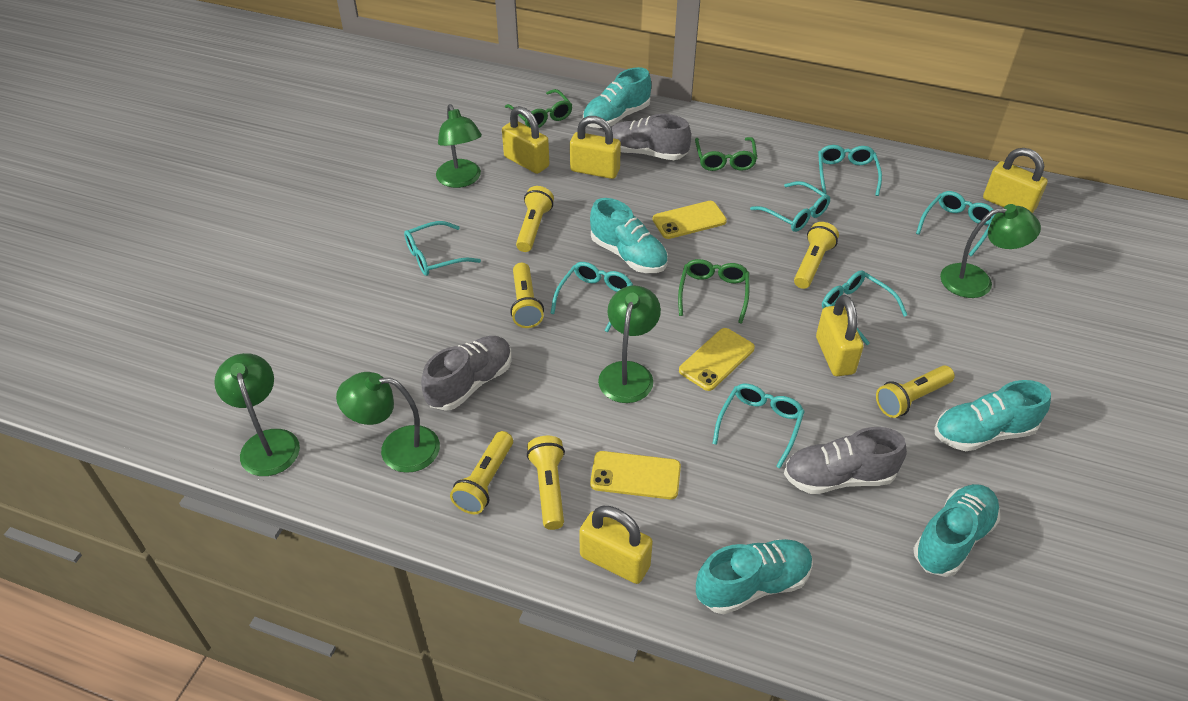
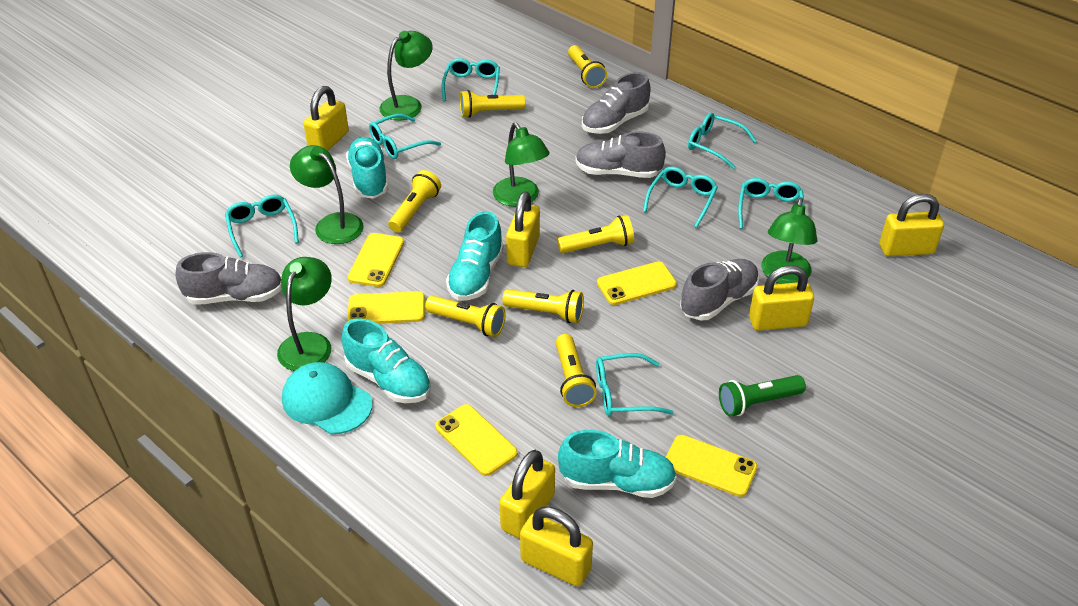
green flashlight: none = 0 -> [719,375,806,417] = 1
green glasses: [505,89,572,128] [678,259,749,324] [695,137,757,171] = 3 -> none = 0
grey shoe: [421,336,512,411] [611,114,691,160] [784,427,907,494] = 3 -> [175,252,282,305] [575,132,666,178] [582,72,651,134] [680,259,759,320] = 4
turquoise cap: none = 0 -> [282,362,372,434] = 1
turquoise shoe: [583,67,651,128] [590,198,668,273] [696,539,813,614] [913,484,1000,577] [934,380,1051,451] = 5 -> [341,318,431,403] [346,137,388,199] [446,211,504,301] [558,430,677,498] = 4
yellow flashlight: [450,431,513,514] [510,263,544,328] [516,186,554,252] [527,436,565,530] [794,222,839,289] [876,365,955,418] = 6 -> [388,170,441,232] [425,295,506,337] [460,90,526,118] [502,289,584,323] [556,334,597,407] [557,215,634,253] [568,45,607,88] = 7
yellow padlock: [502,106,549,174] [570,116,621,179] [579,506,653,584] [816,295,864,376] [983,148,1048,213] = 5 -> [303,86,349,151] [499,450,555,539] [506,191,540,267] [520,507,593,586] [749,265,814,331] [880,194,944,256] = 6
yellow phone: [590,451,681,499] [652,201,727,239] [679,328,755,391] = 3 -> [347,291,425,324] [348,233,404,287] [435,404,518,476] [597,262,677,305] [666,435,758,497] = 5

